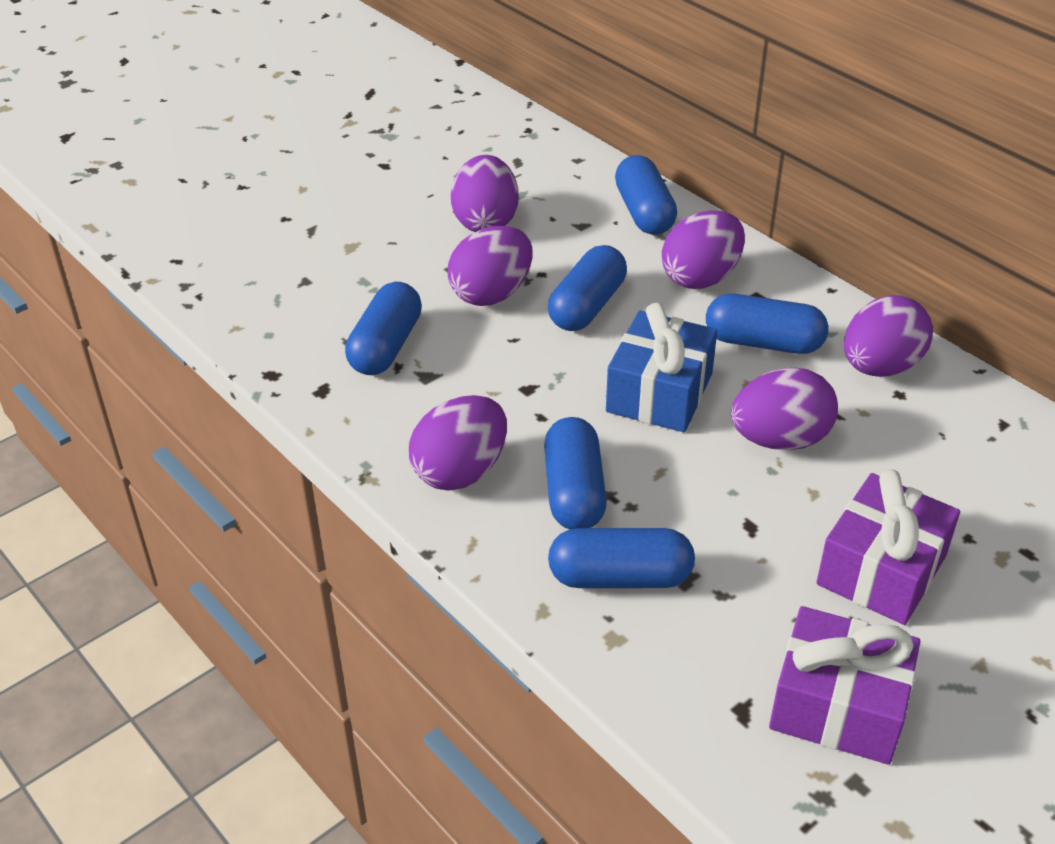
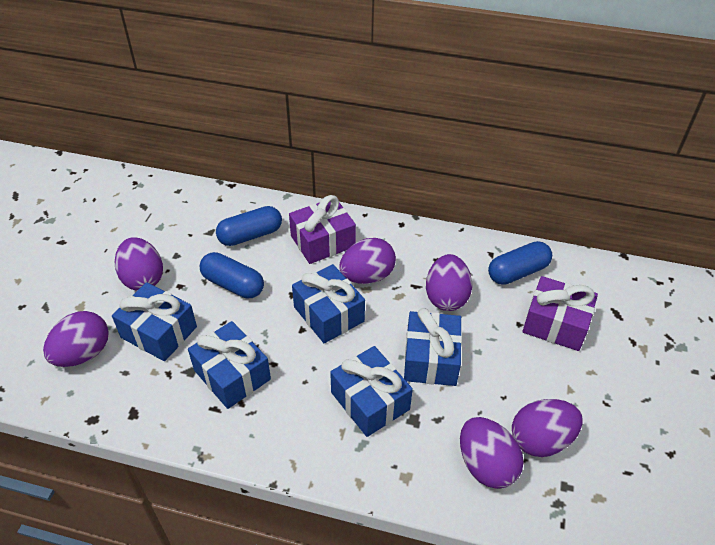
blue capsule: [345,282,422,375] [544,417,607,529] [548,245,627,331] [548,528,695,588] [615,155,677,235] [706,293,828,354] = 6 -> [200,252,264,298] [216,206,282,246] [488,241,552,285] = 3
blue gift: [606,303,717,432] = 1 -> [112,282,197,361] [188,321,271,409] [292,264,365,343] [330,346,413,437] [404,308,462,386] = 5

